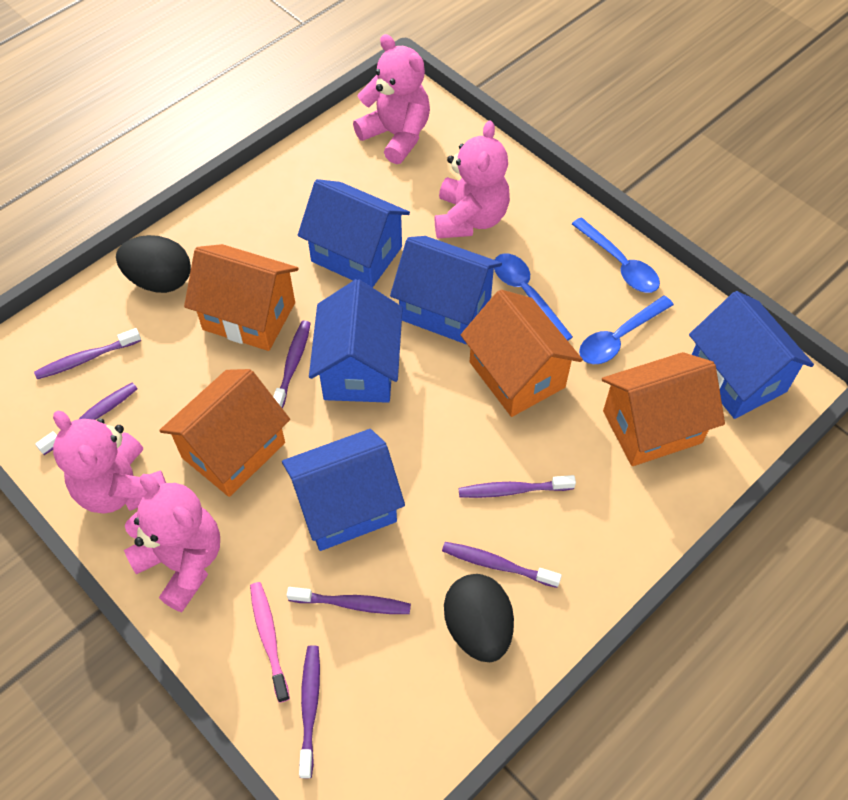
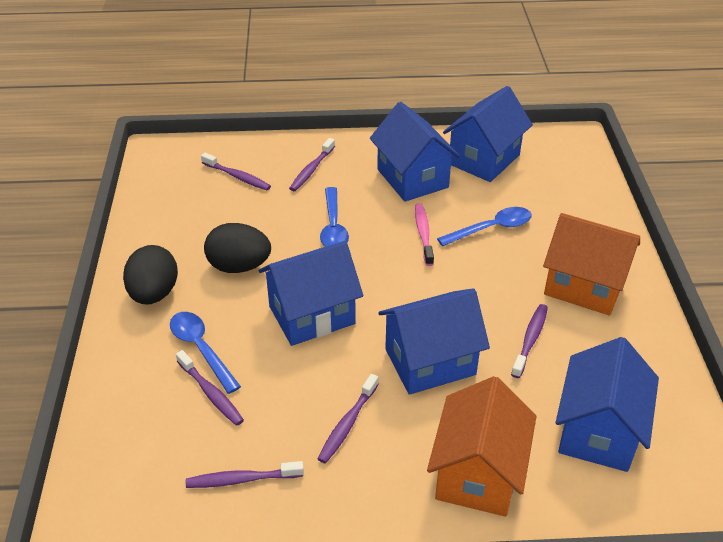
orange house: [159,369,290,497] [184,244,298,351] [461,290,583,417] [602,352,725,466] = 4 -> [427,376,537,517] [543,213,640,316] = 2
pink teddy bear: [53,411,166,514] [124,474,220,612] [353,34,430,164] [435,120,510,239] = 4 -> none = 0
purple toothbrush: [34,328,141,379] [35,383,137,455] [273,320,311,409] [287,587,411,614] [299,645,320,778] [442,542,562,588] [459,475,576,498] = 7 -> [176,350,244,426] [186,461,304,488] [201,153,271,190] [289,138,335,191] [318,374,379,464] [511,304,548,378] = 6

